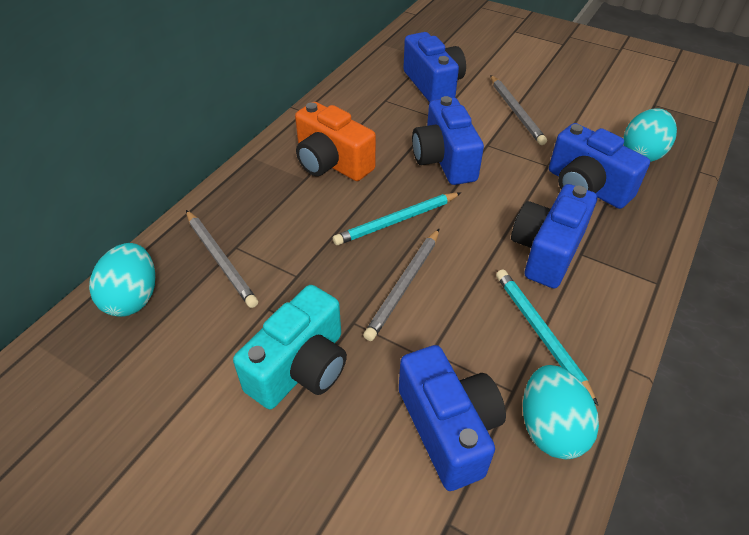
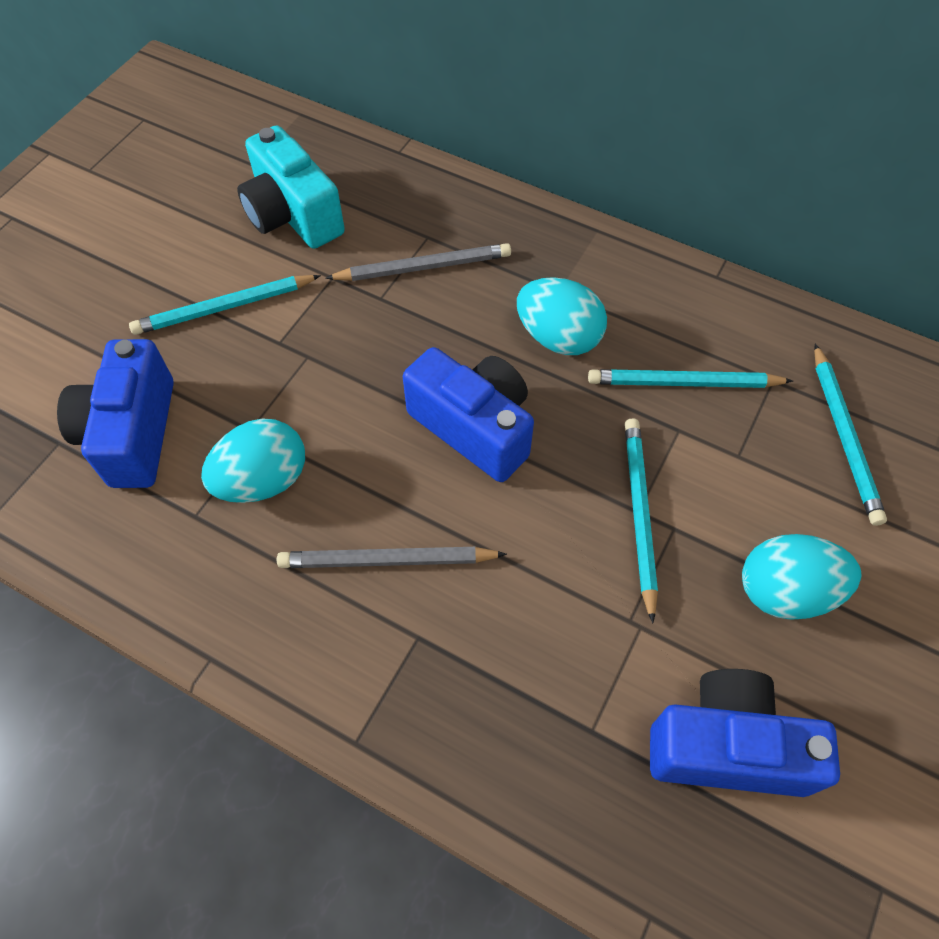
blue camera: [399,345,506,491] [403,32,466,102] [412,96,484,185] [511,184,597,288] [549,123,650,209] = 5 -> [57,339,174,488] [403,347,534,482] [650,669,840,797] = 3
grey pencil: [186,210,258,308] [363,229,439,341] [490,75,547,145] = 3 -> [277,547,507,568] [325,243,511,281] = 2
orange camera: [295,102,376,181] = 1 -> none = 0
turquoise pencil: [333,193,461,245] [496,269,598,405] = 2 -> [129,275,321,335] [588,369,793,388] [625,418,658,623] [814,344,887,526] = 4

